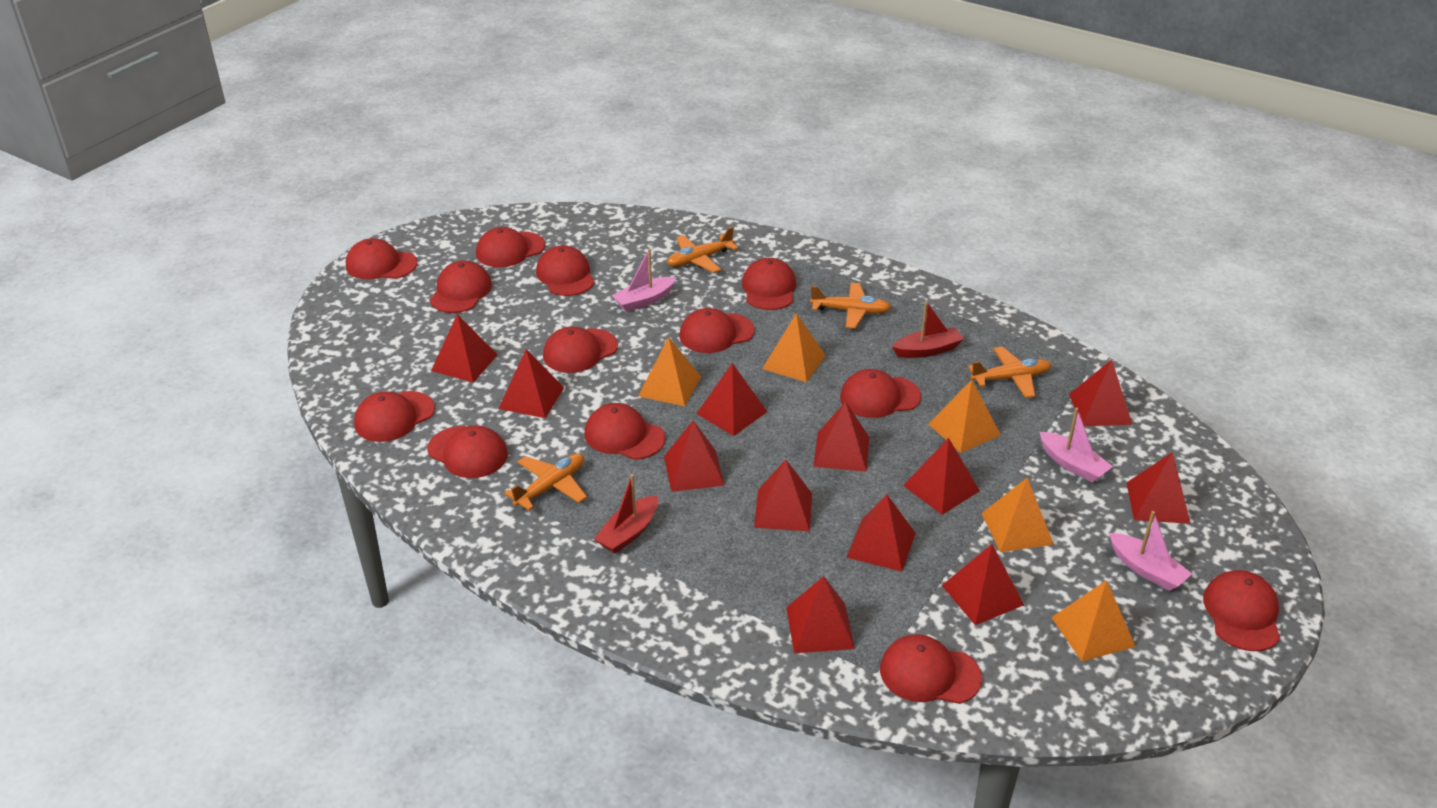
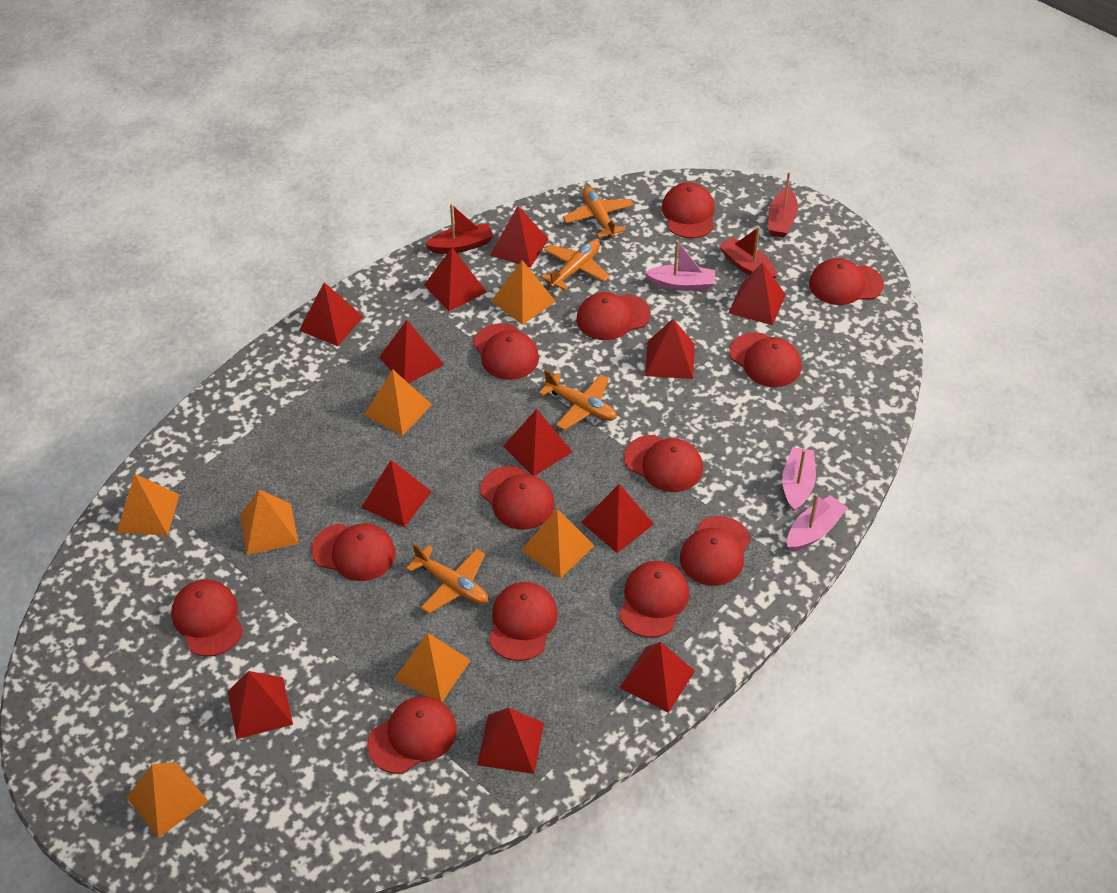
orange pyramid: [638,337,701,406] [762,313,826,382] [928,380,1001,453] [982,478,1054,552] [1051,580,1136,662] = 5 -> [117,474,180,536] [126,762,208,838] [240,490,299,555] [364,369,432,436] [394,632,471,702] [491,260,556,325] [521,509,594,578] = 7
red boat: [594,474,658,554] [892,301,964,358] = 2 -> [425,204,494,254] [719,227,777,279] [768,172,798,238] = 3

